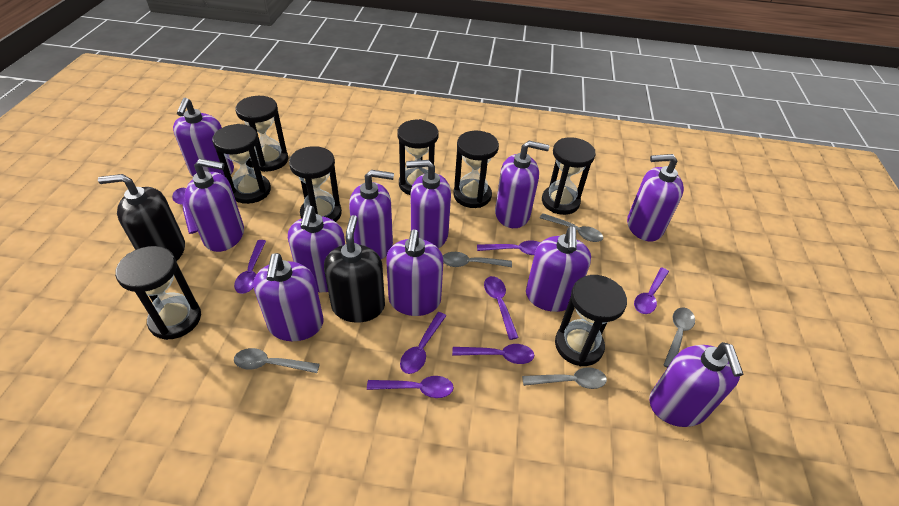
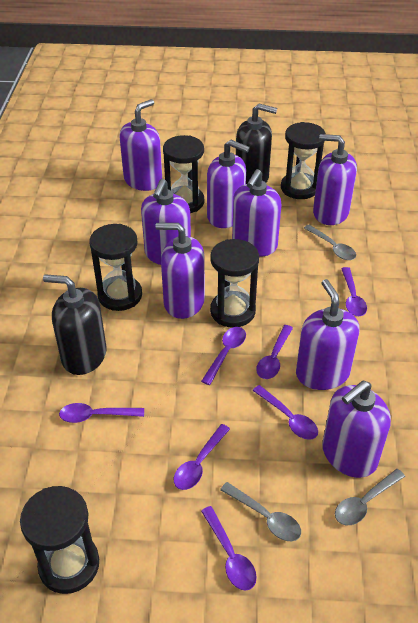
black hourglass: [115,246,201,340] [212,124,271,204] [236,96,288,172] [289,146,342,222] [397,119,439,196] [454,131,499,208] [542,137,596,215] [555,275,627,366] = 8 -> [20,486,99,594] [89,224,142,311] [163,135,204,213] [210,239,259,327] [281,122,326,199] = 5
grey spoon: [234,348,320,373] [443,252,512,267] [522,367,607,389] [540,213,603,242] [664,307,695,368] = 5 -> [220,482,301,541] [304,225,356,260] [335,469,405,525] = 3
purple soap dispenser: [173,98,234,176] [185,159,244,252] [253,253,323,341] [288,205,345,292] [349,170,394,259] [386,229,443,316] [406,160,451,248] [495,141,549,228] [526,227,591,312] [627,154,684,242] [649,342,744,427] = 11 -> [119,99,162,191] [141,179,191,265] [155,223,205,319] [207,140,250,228] [232,169,281,257] [296,279,359,390] [313,134,357,225] [322,380,391,478] = 8
purple spoon: [172,188,198,234] [234,240,266,294] [367,376,454,398] [400,312,446,374] [452,344,534,364] [477,240,540,255] [484,276,519,340] [634,267,669,314] = 8 -> [59,403,144,423] [174,424,230,490] [201,327,246,385] [201,506,257,591] [252,385,318,440] [256,325,293,379] [341,267,367,316] = 7

